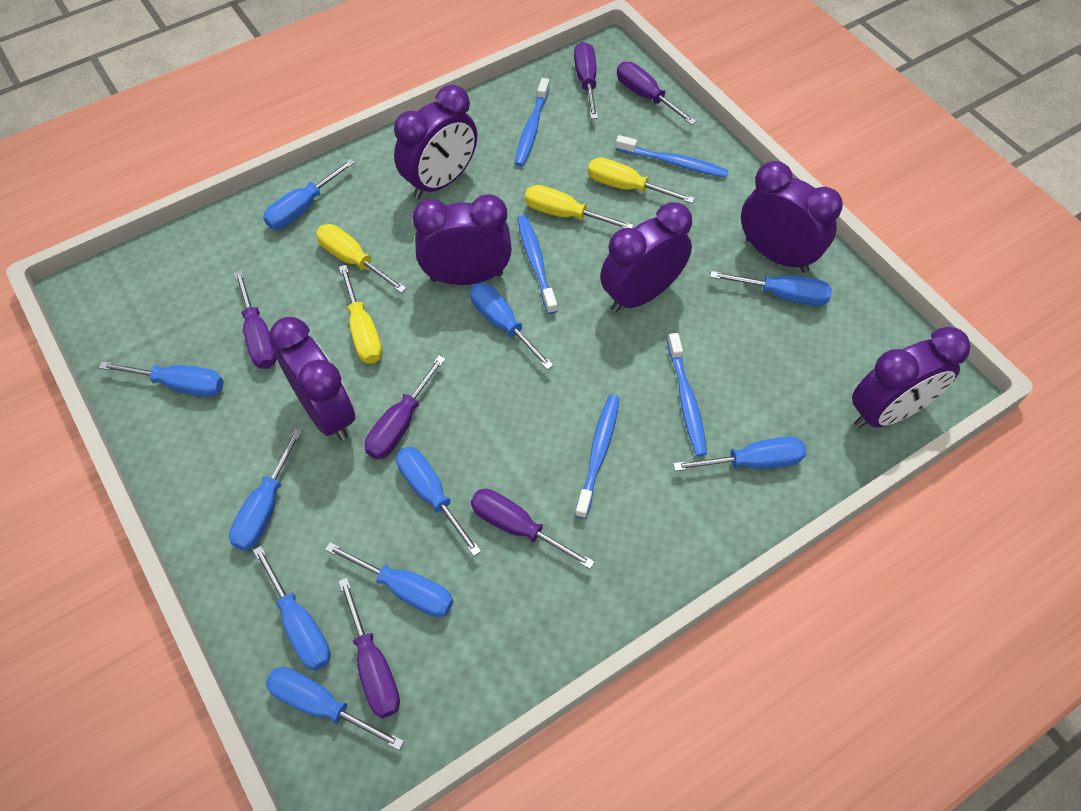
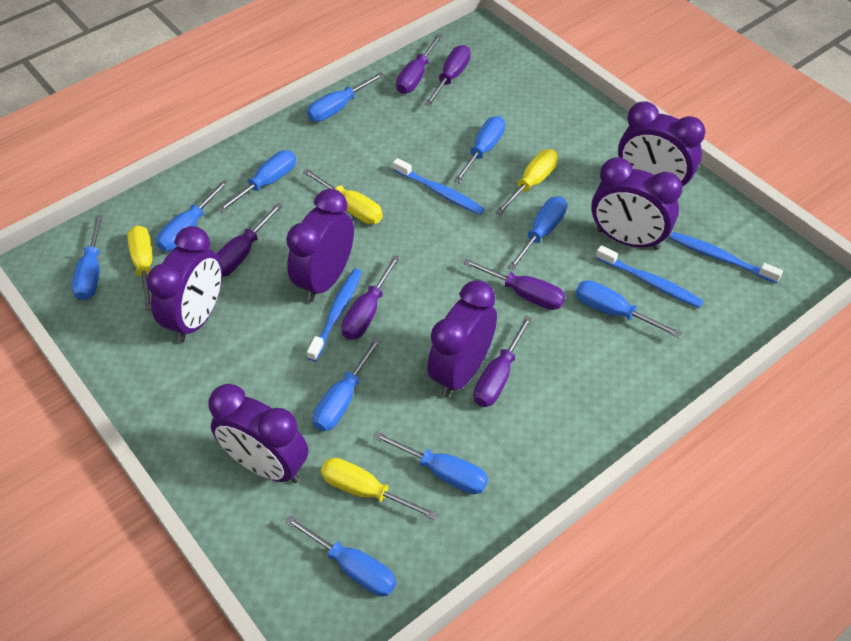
blue toothbrush: [515,78,550,167] [517,215,558,314] [575,395,620,519] [615,135,729,178] [667,333,707,456] = 5 -> [307,269,362,362] [393,158,484,215] [596,245,704,308] [669,232,783,283] = 4

